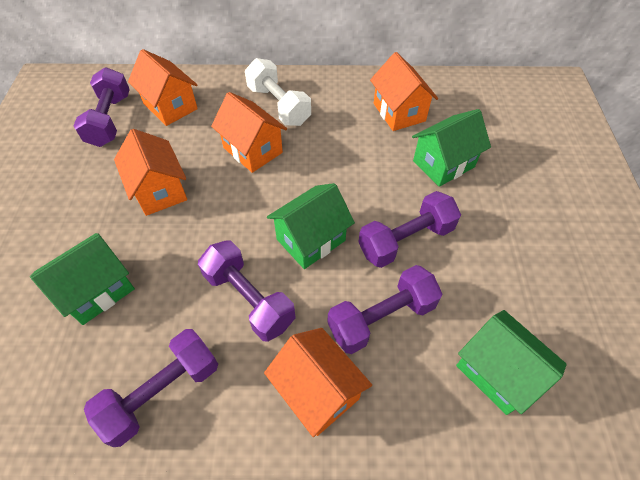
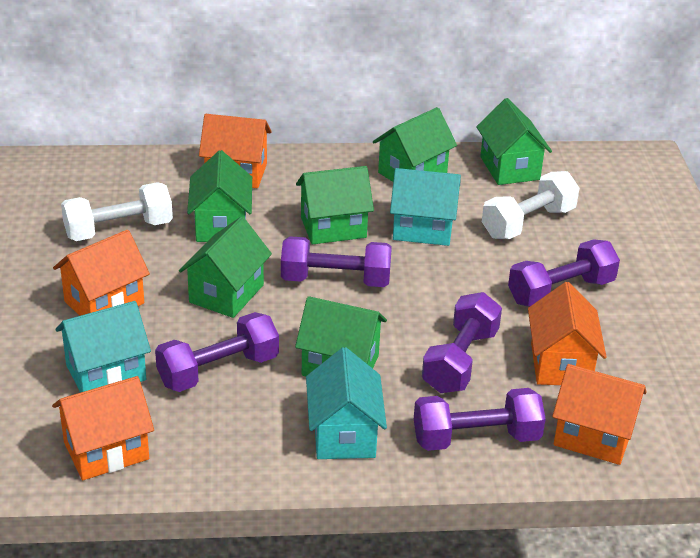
green house: [30,233,135,325] [267,183,355,269] [412,109,491,187] [456,310,567,415] = 4 -> [179,217,272,318] [187,150,252,242] [295,296,387,376] [296,166,374,245] [373,107,457,182] [476,98,552,185] = 6
turquoise house: none = 0 -> [55,301,151,393] [306,347,387,459] [390,168,461,246] = 3
white dumbbell: [245,58,311,126] = 1 -> [61,182,173,241] [482,171,579,239] = 2

